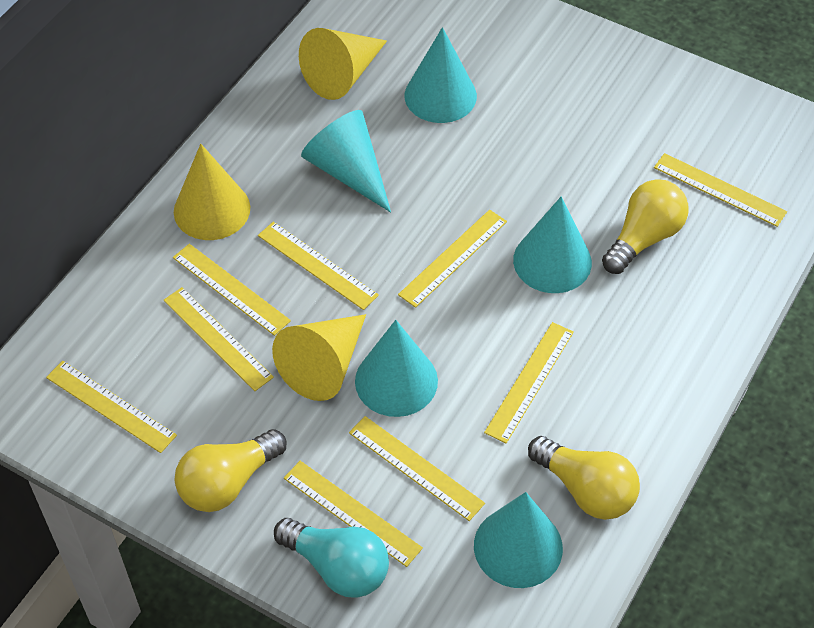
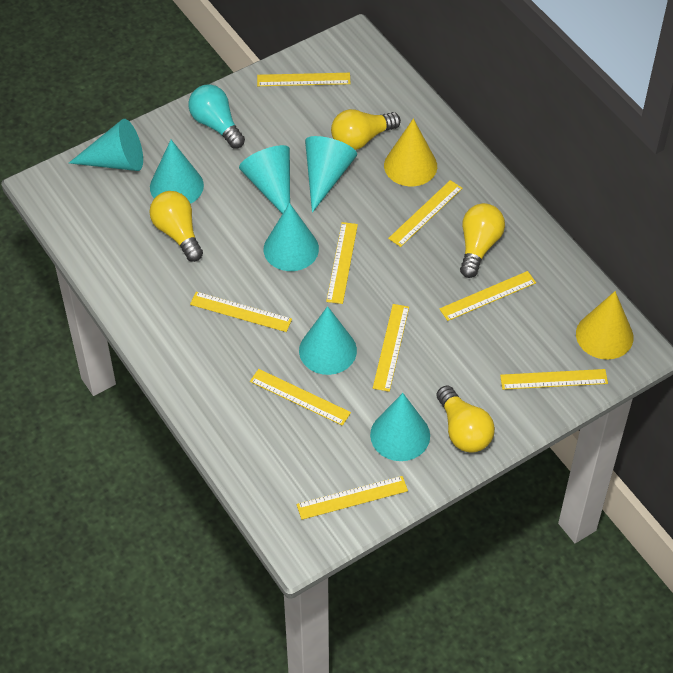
turquoise cone: [301,110,391,212] [355,320,438,417] [404,27,477,123] [474,492,563,588] [513,196,592,293] = 5 -> [69,119,143,171] [150,140,204,204] [239,145,290,214] [264,203,319,271] [299,306,357,375] [305,136,357,213] [370,393,430,461] = 7
yellow cone: [174,144,250,240] [272,314,366,401] [299,28,387,100] = 3 -> [384,118,437,186] [576,291,633,360] = 2
yellow light bulb: [175,429,286,512] [528,436,640,520] [602,179,689,274] = 3 -> [149,191,203,262] [331,109,401,150] [436,385,495,453] [460,203,505,278] = 4

